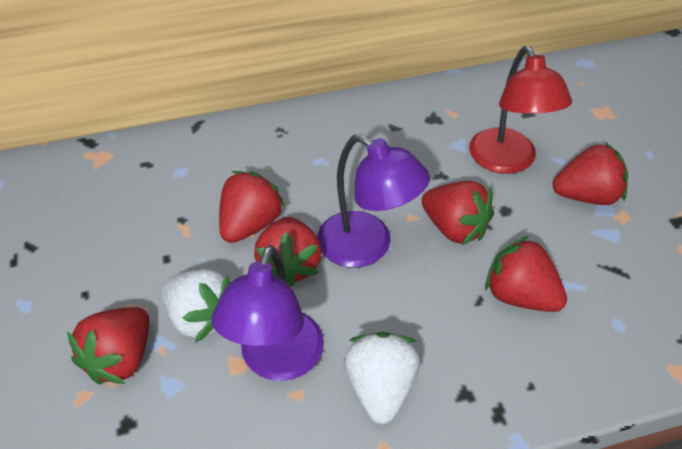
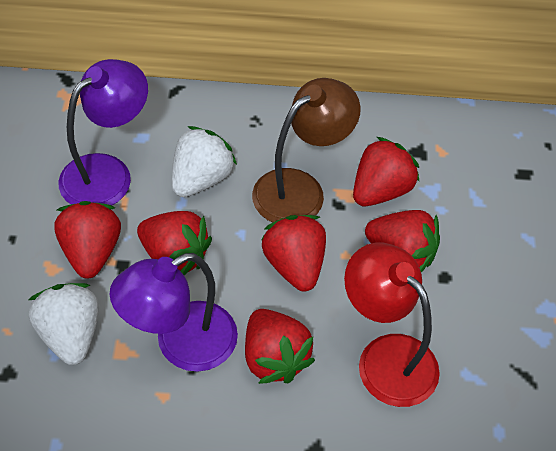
brown lamp: none = 0 -> [252,78,361,223] = 1

